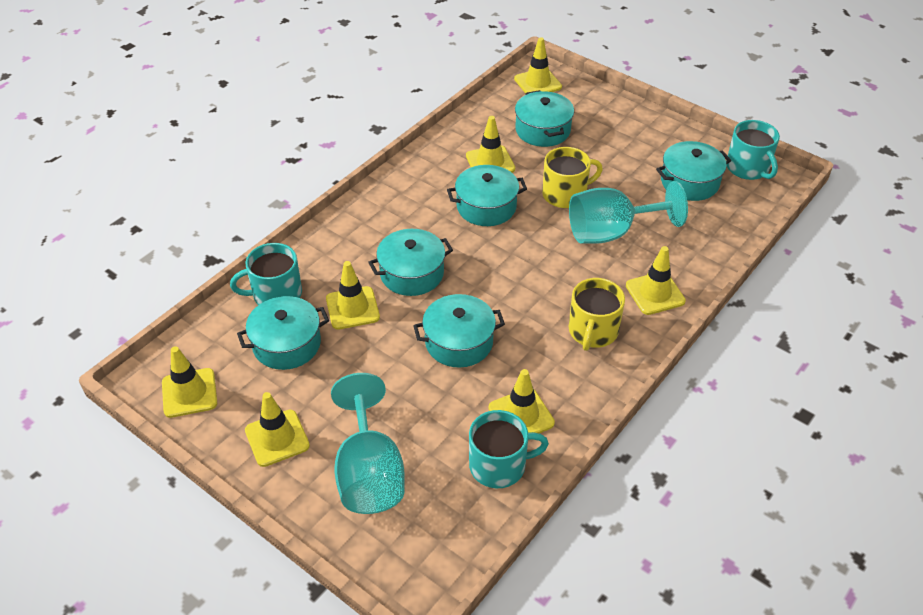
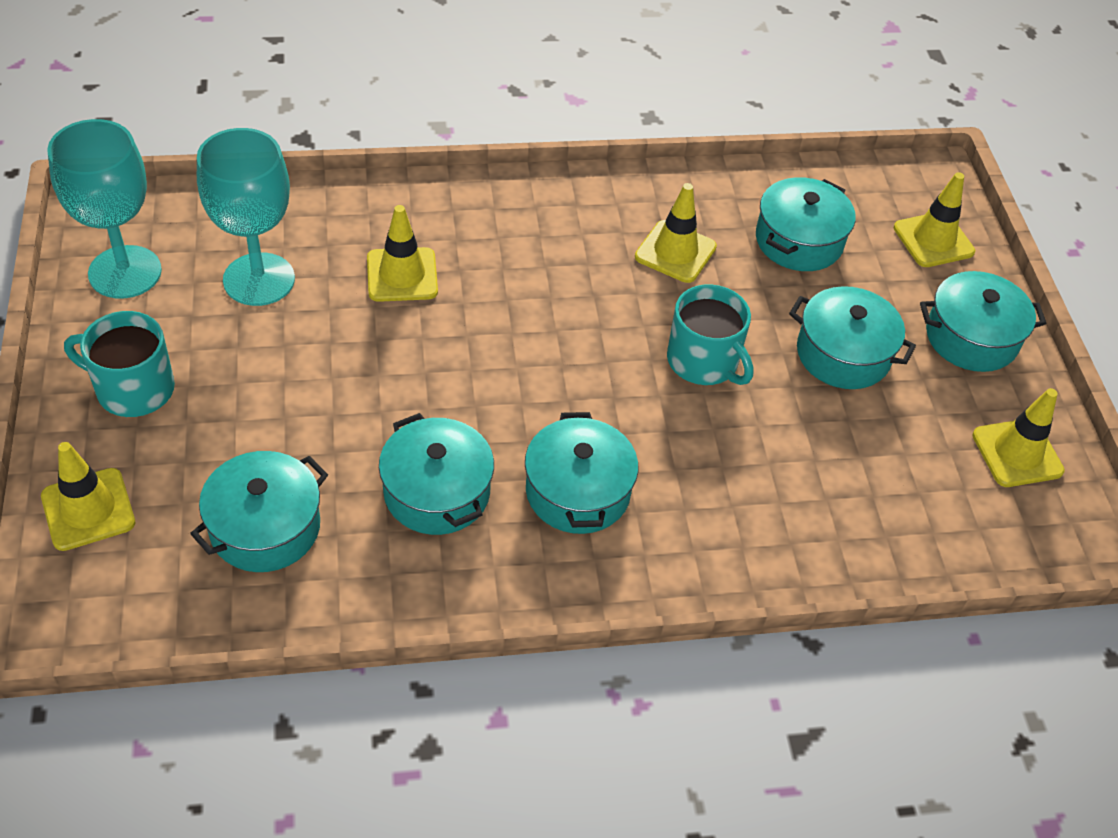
turquoise mug: [230,243,302,305] [469,410,549,488] [726,120,780,180] = 3 -> [64,311,175,417] [667,284,754,385] = 2
yellow mug: [542,147,603,208] [569,278,625,351] = 2 -> none = 0
yellow traffic cone: [162,346,217,418] [245,392,310,467] [326,261,380,330] [466,116,515,173] [489,369,555,433] [514,37,562,93] [626,246,686,315] = 7 -> [41,442,135,551] [367,205,438,302] [635,183,717,283] [894,172,975,267] [972,388,1065,487] = 5

